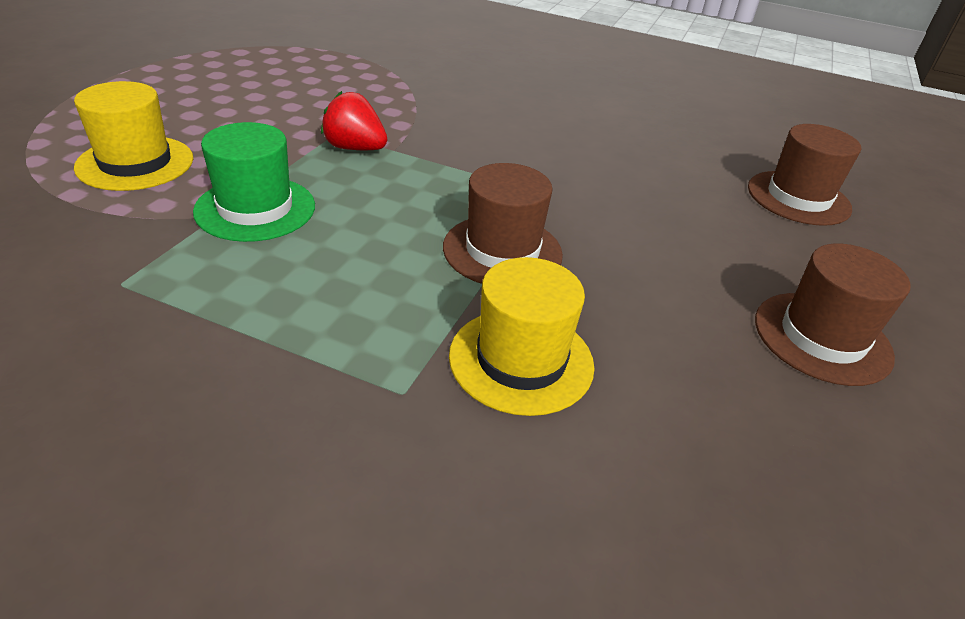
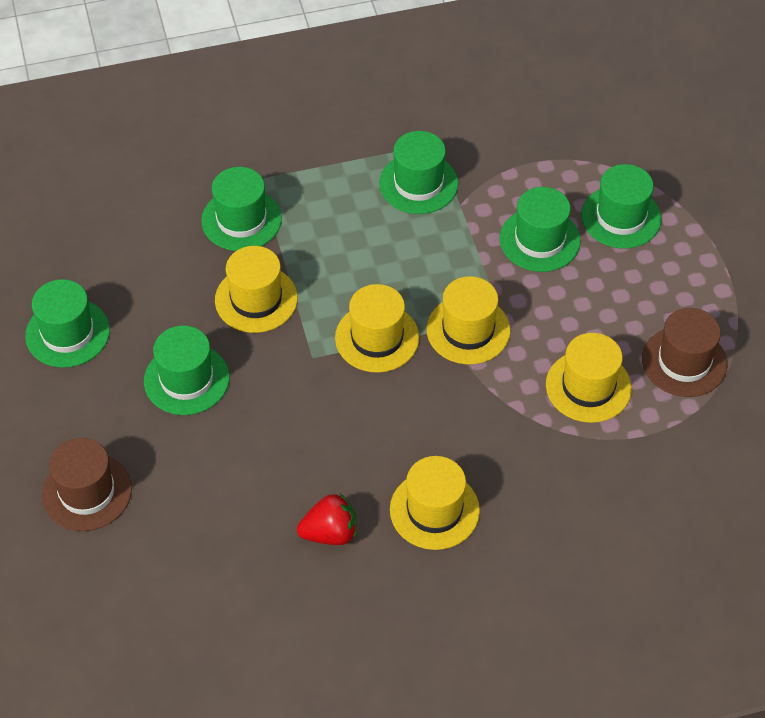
brown hat: [443,163,563,284] [748,124,861,226] [755,243,911,386] = 3 -> [42,438,132,531] [642,308,727,397] = 2
green hat: [193,122,315,242] = 1 -> [25,279,110,368] [144,325,229,415] [201,167,282,251] [379,131,458,214] [500,187,581,272] [581,164,662,249] = 6
yellow hat: [74,81,193,191] [449,257,594,416] = 2 -> [215,246,298,333] [335,284,419,373] [390,456,480,550] [426,276,510,364] [546,333,632,423] = 5

